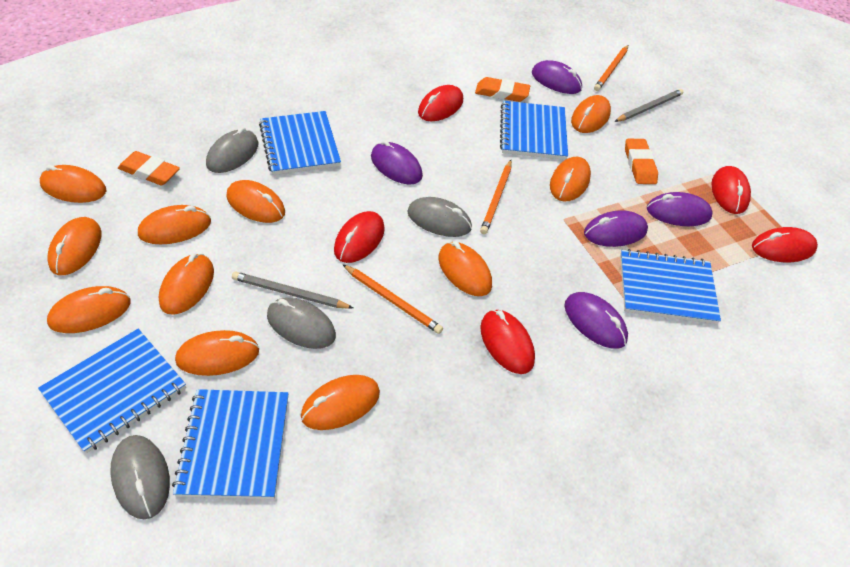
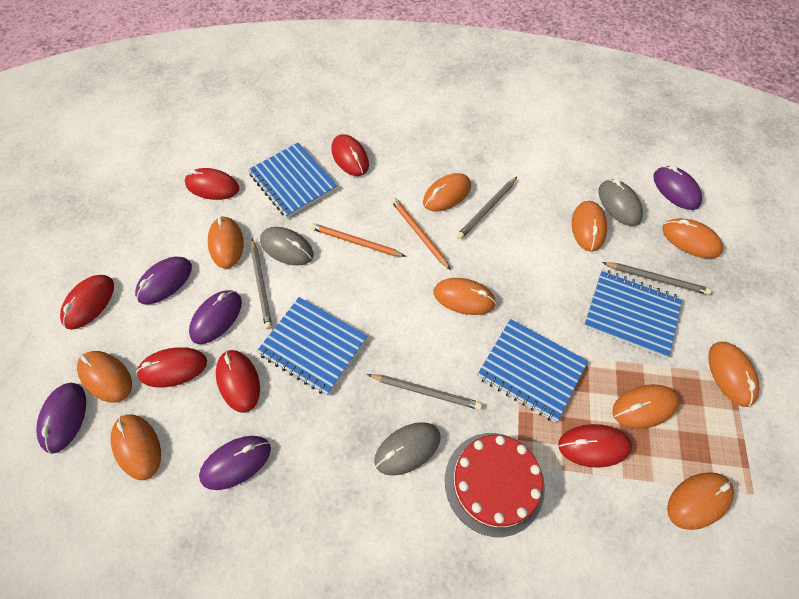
blue notebook: [38,329,186,453] [172,389,289,499] [259,111,341,175] [500,101,568,160] [620,249,721,324] = 5 -> [248,142,337,218] [257,297,367,395] [477,319,588,422] [584,269,683,358] = 4
grey mouse: [110,435,170,519] [206,127,259,173] [267,298,336,349] [407,197,472,237] = 4 -> [260,227,314,266] [374,422,441,476] [598,179,643,226] = 3
grey pencil: [232,272,353,309] [614,89,683,122] = 2 -> [251,239,272,329] [367,374,482,410] [457,177,517,239] [602,262,712,295] = 4
orange eraser: [118,151,180,186] [475,77,530,102] [625,139,658,184] = 3 -> none = 0
orange mouse: [40,165,106,203] [47,217,101,275] [47,286,131,333] [138,205,211,244] [159,253,214,315] [175,330,259,376] [227,180,285,223] [301,375,380,430] [438,241,492,296] [550,157,591,202] [571,95,611,133] = 11 -> [77,351,132,403] [110,414,161,480] [208,216,244,268] [423,173,471,212] [433,278,496,315] [572,201,607,252] [612,384,680,429] [662,218,723,258] [667,472,734,530] [709,342,759,407] = 10
orange pencil: [342,264,443,334] [480,160,512,234] [594,45,628,91] = 3 -> [311,223,406,257] [391,198,451,270] = 2
red cake: none = 0 -> [445,433,545,537] = 1
red mouse: [334,211,385,263] [418,85,463,121] [480,309,535,374] [712,166,751,214] [752,227,818,262] = 5 -> [60,275,114,330] [136,347,207,387] [185,168,239,200] [216,350,260,413] [332,134,369,176] [558,424,632,468] = 6

